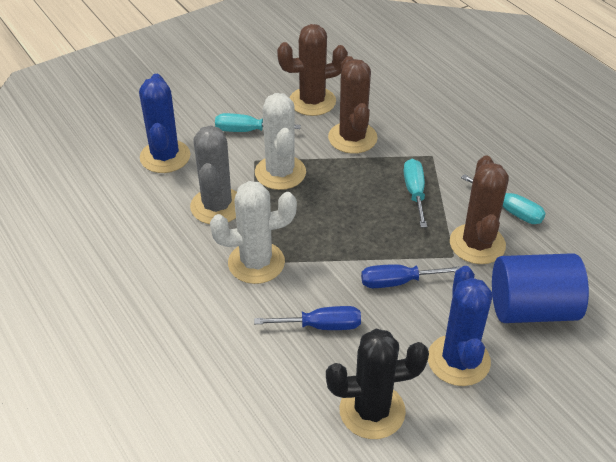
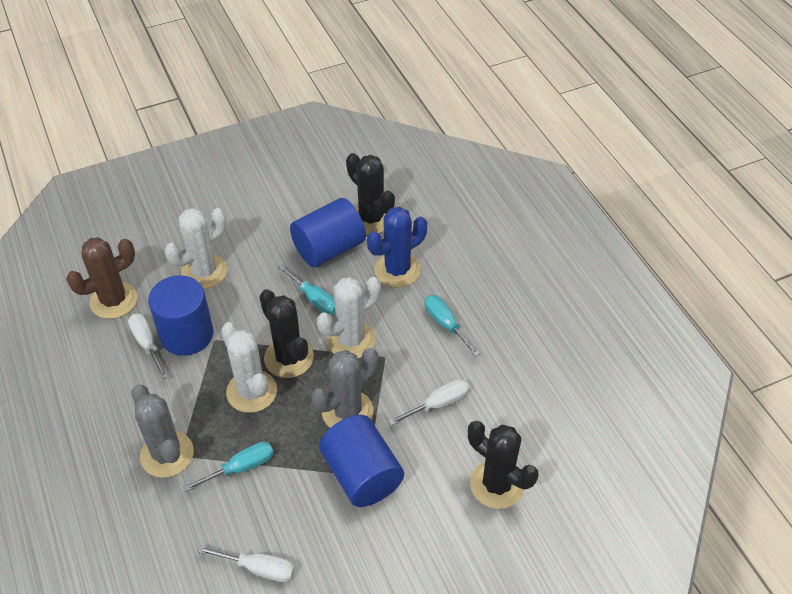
black cactus: [326,329,429,439] = 1 -> [259,289,314,378] [346,153,395,234] [468,421,538,509] = 3
blue cactus: [139,74,190,173] [428,266,493,386] = 2 -> [367,207,427,288] = 1
blue cylinder: [492,253,589,323] = 1 -> [148,275,213,356] [290,198,366,268] [319,415,404,507] = 3
blue screwdriver: [254,306,361,330] [361,264,461,288] = 2 -> none = 0
brown cactus: [277,24,348,116] [328,56,378,154] [450,156,509,264] = 3 -> [66,237,138,319] = 1
grey cactus: [190,125,237,224] = 1 -> [131,384,194,478] [312,348,378,428] = 2
white cactus: [210,181,297,284] [255,93,306,190] = 2 -> [164,208,228,289] [221,322,277,413] [317,277,381,358] = 3
white screwdriver: none = 0 -> [128,313,168,379] [197,545,295,582] [388,379,469,426] = 3

